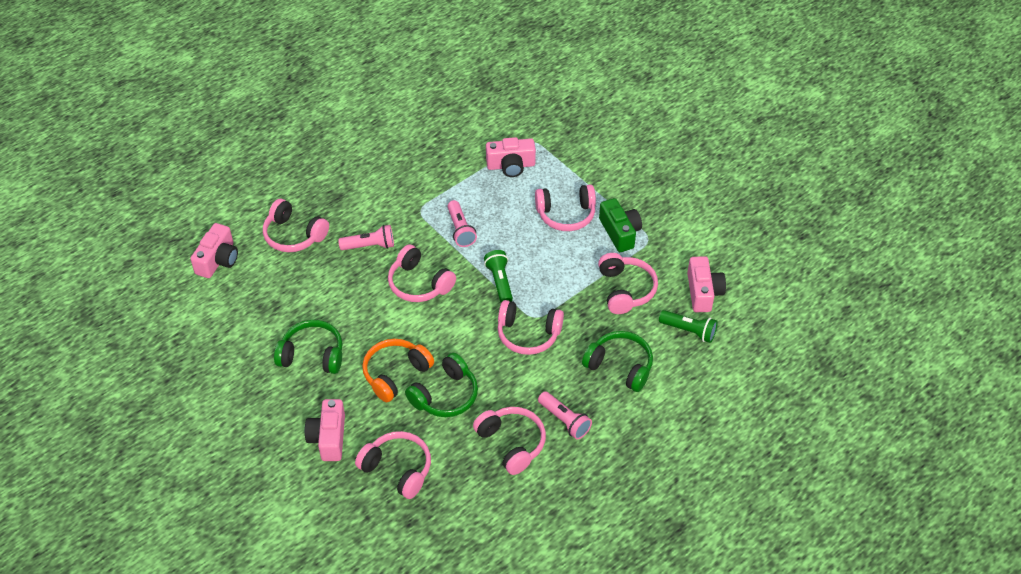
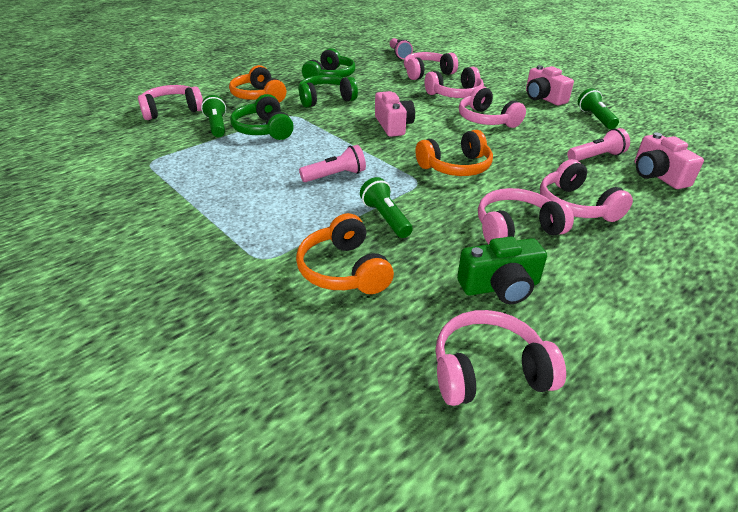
green flashlight: [484,250,513,303] [659,310,718,343] = 2 -> [201,95,226,137] [360,177,413,238] [578,88,619,129] = 3
orange headphones: [362,339,434,402] = 1 -> [229,65,286,103] [296,213,394,294] [415,130,493,176] = 3
pink camera: [190,223,238,278] [305,399,345,461] [486,137,536,177] [687,256,726,312] = 4 -> [375,91,415,137] [526,65,574,105] [635,133,704,189] = 3

